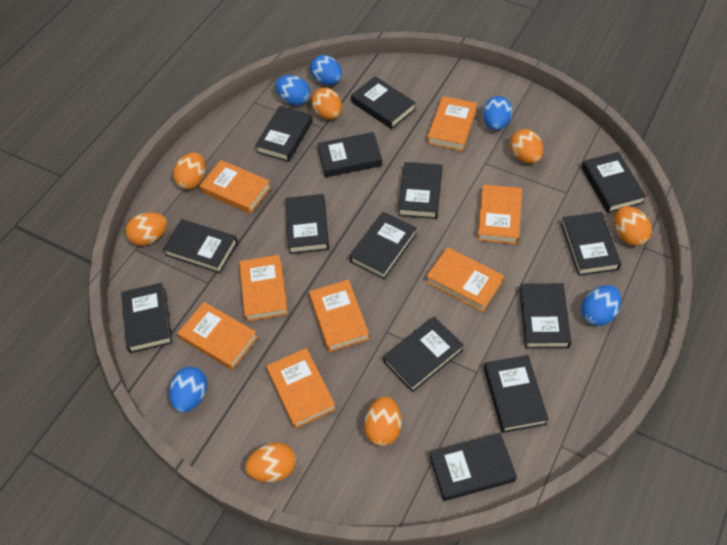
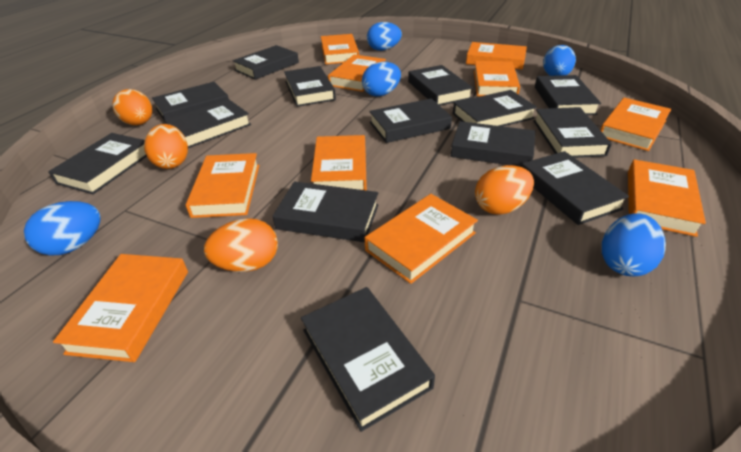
orange book: [178,302,258,370] [200,160,271,214] [239,255,288,322] [266,348,336,429] [309,279,369,352] [426,247,504,312] [427,96,477,151] [477,184,522,244] = 8 -> [53,254,188,362] [186,153,259,218] [311,135,367,190] [321,34,359,64] [328,54,386,92] [365,194,478,284] [466,42,527,70] [474,61,520,96] [600,97,671,151] [628,159,706,237] = 10
orange egg: [126,212,167,246] [173,152,205,189] [245,442,296,482] [311,88,342,119] [364,396,402,446] [510,129,543,163] [615,206,652,246] = 7 -> [112,89,152,125] [144,124,188,169] [204,218,278,272] [475,165,534,215] = 4

